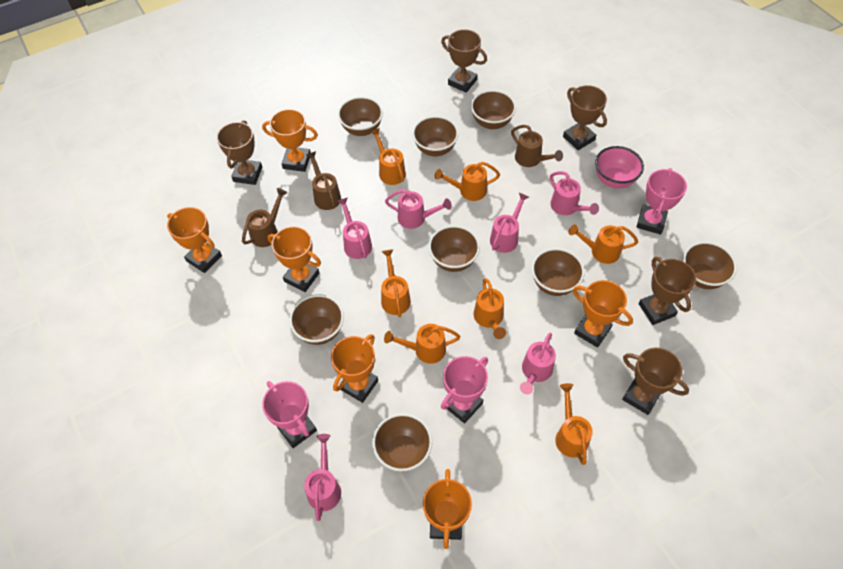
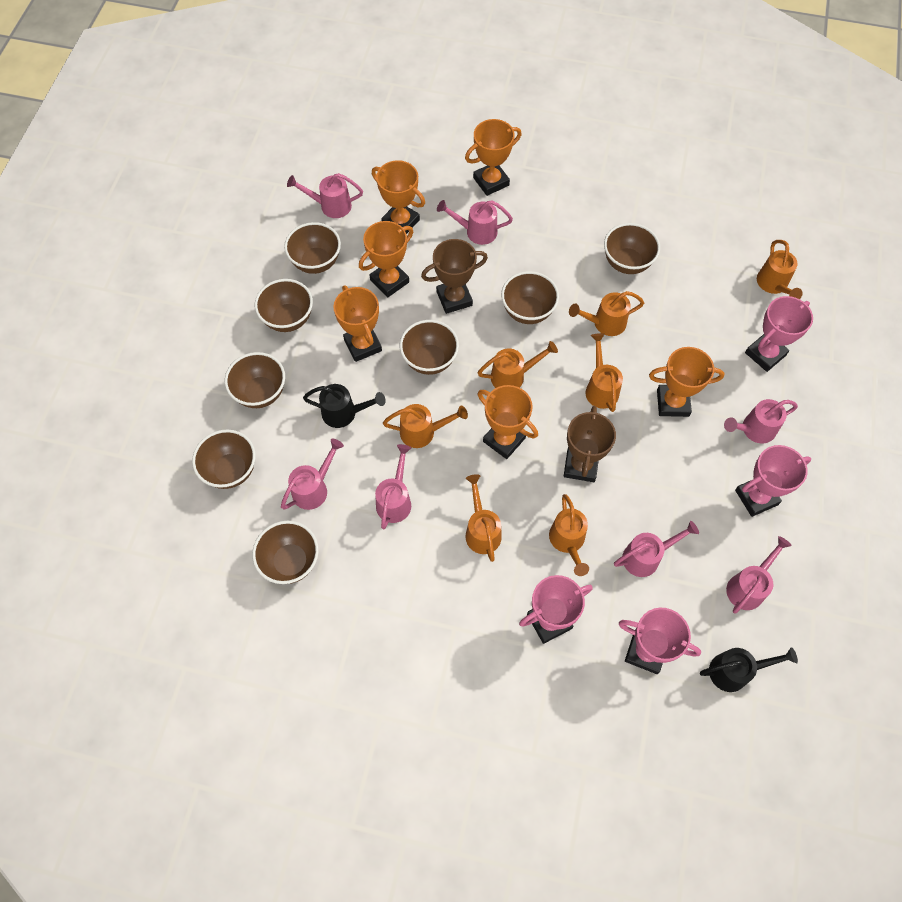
black watering can: none = 0 -> [303,384,386,428] [700,647,798,692] = 2
brown trophy: [217,120,262,185] [441,29,487,93] [563,85,607,150] [622,348,689,415] [639,257,696,325] = 5 -> [421,239,488,314] [564,406,616,482] = 2
brown watering can: [242,188,288,247] [306,151,341,210] [511,125,563,167] = 3 -> none = 0
pink bowl: [595,146,644,188] = 1 -> none = 0
pink trophy: [262,381,317,448] [441,356,488,423] [636,168,687,235] = 3 -> [519,575,593,644] [619,608,701,674] [735,445,811,517] [745,296,813,372] = 4
pink watering can: [304,434,341,521] [338,197,372,259] [385,189,452,229] [490,193,529,253] [520,332,556,394] [550,171,599,215] = 6 -> [281,439,344,510] [287,173,363,218] [375,444,411,529] [437,200,513,245] [614,521,699,577] [724,399,798,443] [726,536,792,614] = 7

